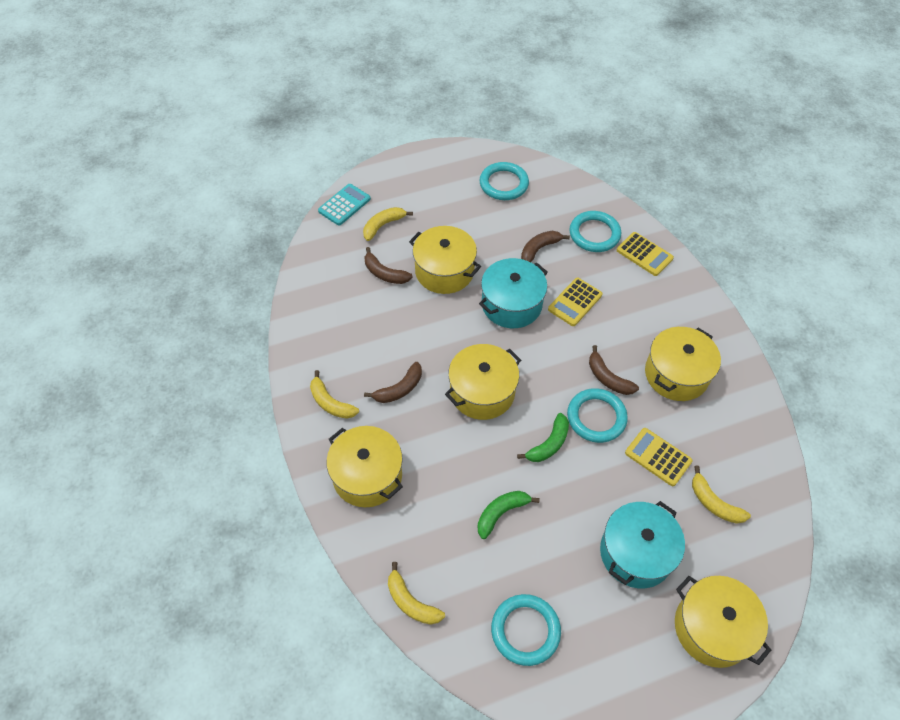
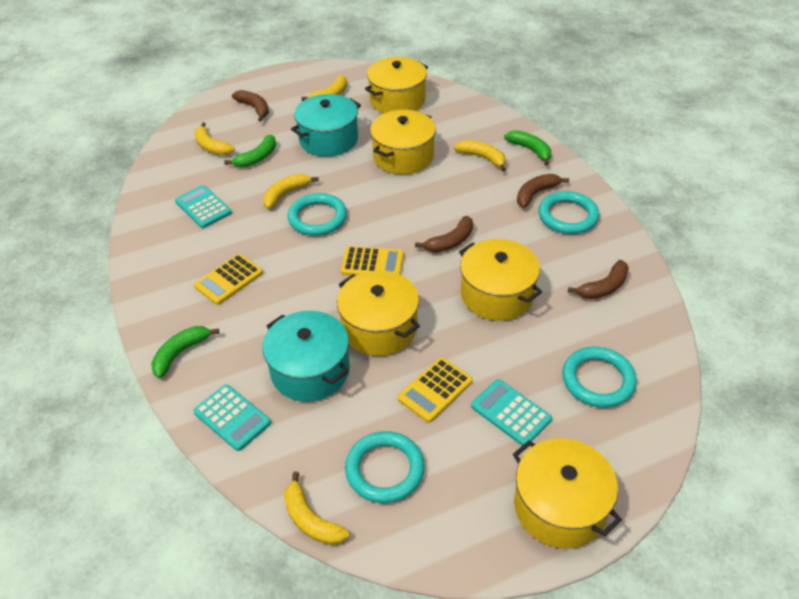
green banana: [478,491,540,539] [517,413,569,462] = 2 -> [151,326,219,378] [224,135,276,168] [504,130,551,166] = 3
turquoise calculator: [318,184,371,225] = 1 -> [175,185,232,228] [194,385,271,451] [471,379,552,446] = 3
yellow banana: [310,370,359,419] [363,207,413,241] [388,562,445,625] [692,466,751,524] = 4 -> [195,122,235,155] [263,173,319,209] [284,472,349,545] [302,75,347,101] [454,140,506,172] = 5

